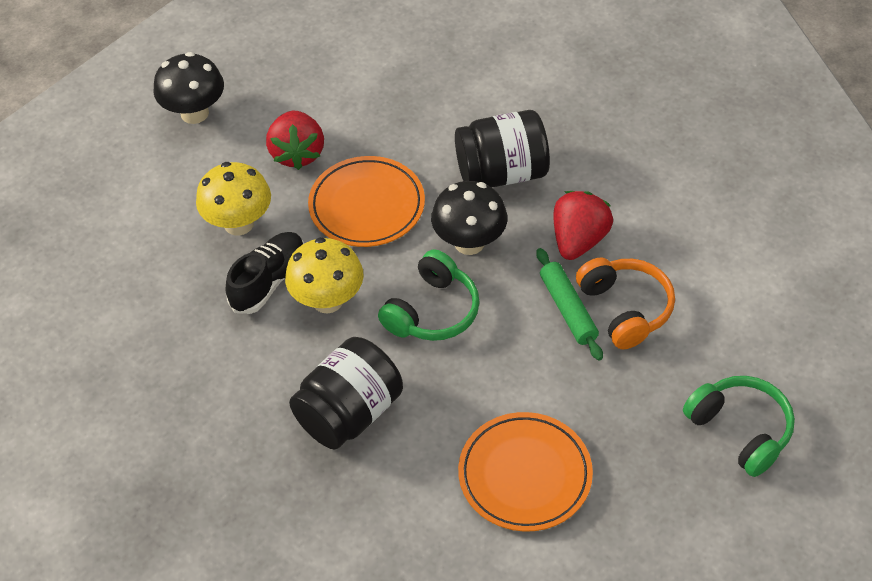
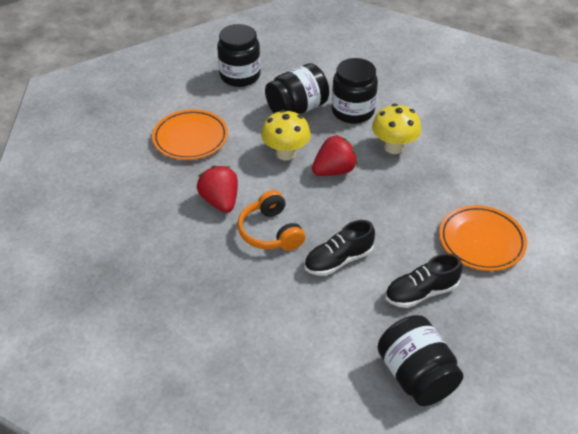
black jar: [289,337,403,450] [455,110,550,188] = 2 -> [217,24,261,87] [265,63,329,114] [332,58,378,124] [377,315,463,406] = 4
black mushroom: [153,52,224,124] [431,181,507,255] = 2 -> none = 0
black shoe: [226,232,304,314] = 1 -> [304,220,375,276] [385,253,462,308] = 2
green headphones: [378,249,480,341] [683,376,795,477] = 2 -> none = 0
green rolling pin: [536,248,603,361] = 1 -> none = 0

